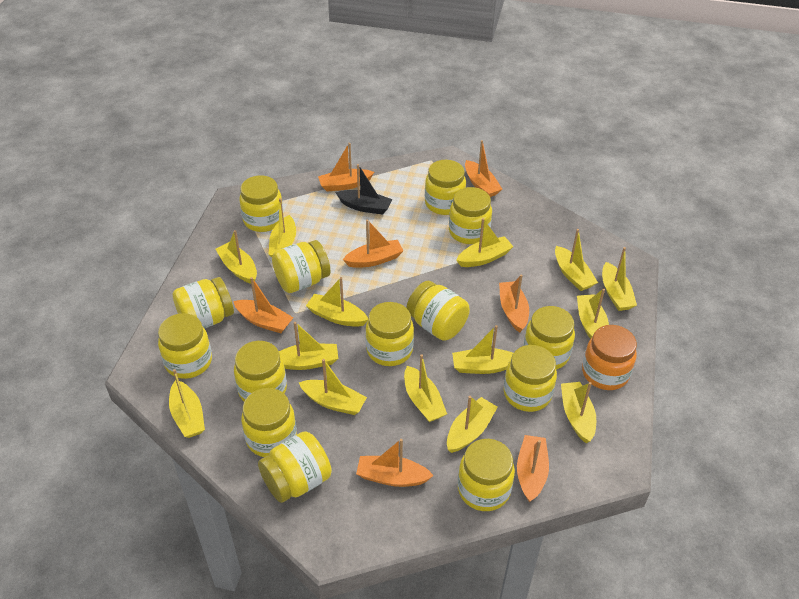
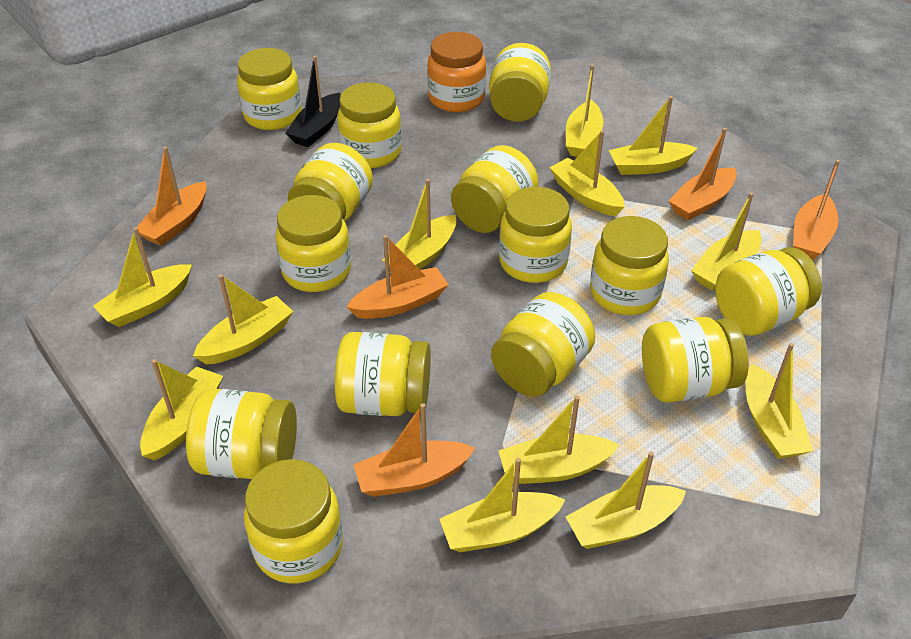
orange boat: [233,277,293,333] [318,143,374,192] [343,219,404,268] [356,439,434,487] [465,140,502,197] [499,274,529,333] [517,435,549,502] = 7 -> [137,147,207,246] [347,235,448,319] [353,403,475,497] [668,128,737,221] [793,160,840,260] = 5
yellow boat: [169,369,205,438] [215,230,257,284] [269,198,296,257] [279,322,338,370] [299,359,367,415] [306,277,368,327] [404,354,447,422] [447,396,498,453] [452,325,513,374] [456,218,513,267] [555,229,598,291] [561,382,596,443] [577,288,609,339] [602,247,637,311] = 14 -> [93,227,192,327] [140,359,223,460] [193,274,294,365] [382,179,456,269] [440,458,565,552] [498,396,619,484] [549,130,625,217] [566,65,603,157] [566,451,686,549] [609,96,697,175] [691,192,762,291] [746,343,813,459] = 12

